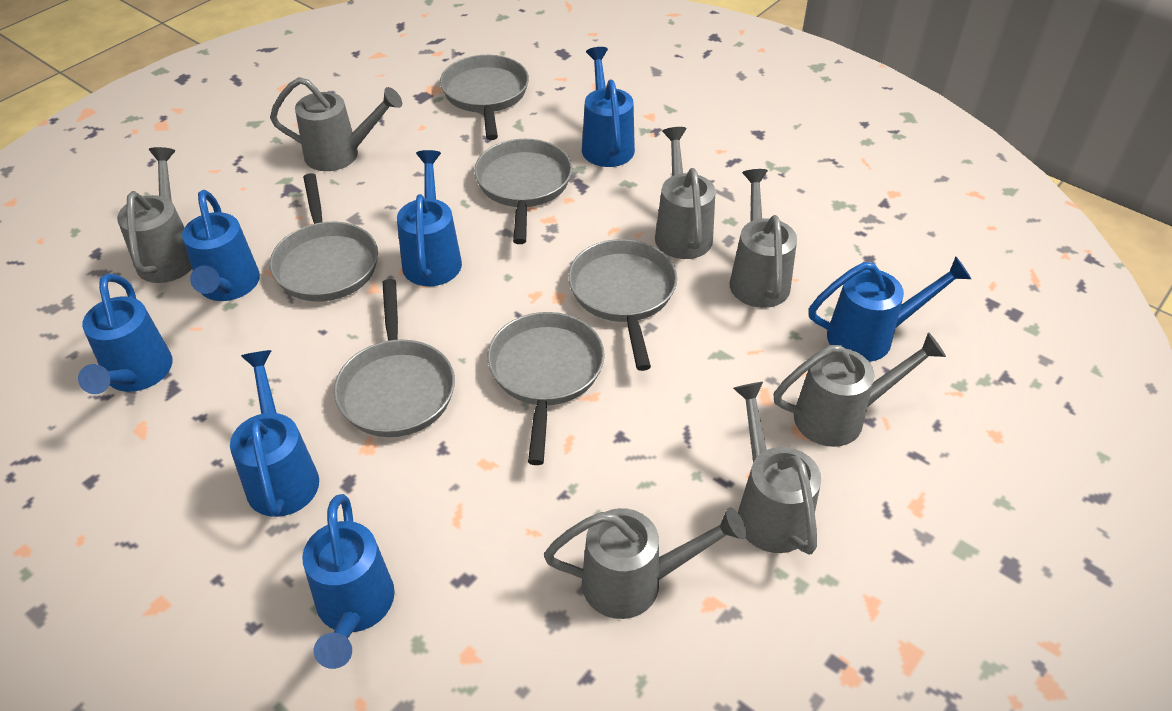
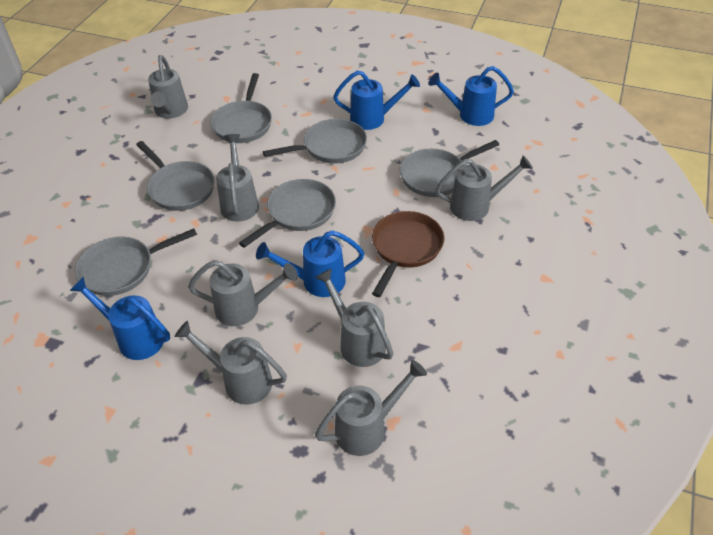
blue watering can: [78,274,172,394] [182,190,260,301] [230,350,319,517] [302,494,395,669] [397,150,462,286] [582,47,635,167] [809,257,971,362] = 7 -> [70,276,170,360] [256,230,365,297] [333,70,420,130] [429,66,514,126] = 4
brown pan: none = 0 -> [372,211,444,297] = 1

